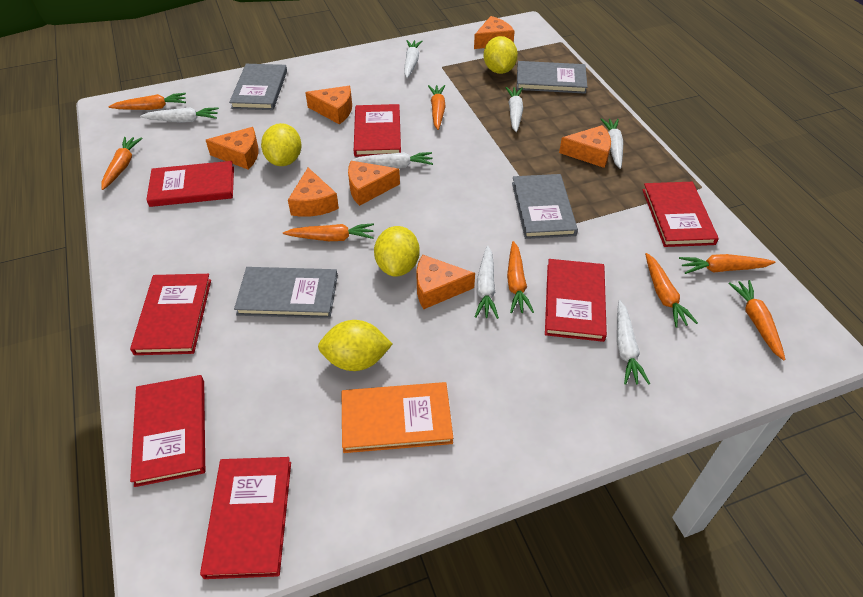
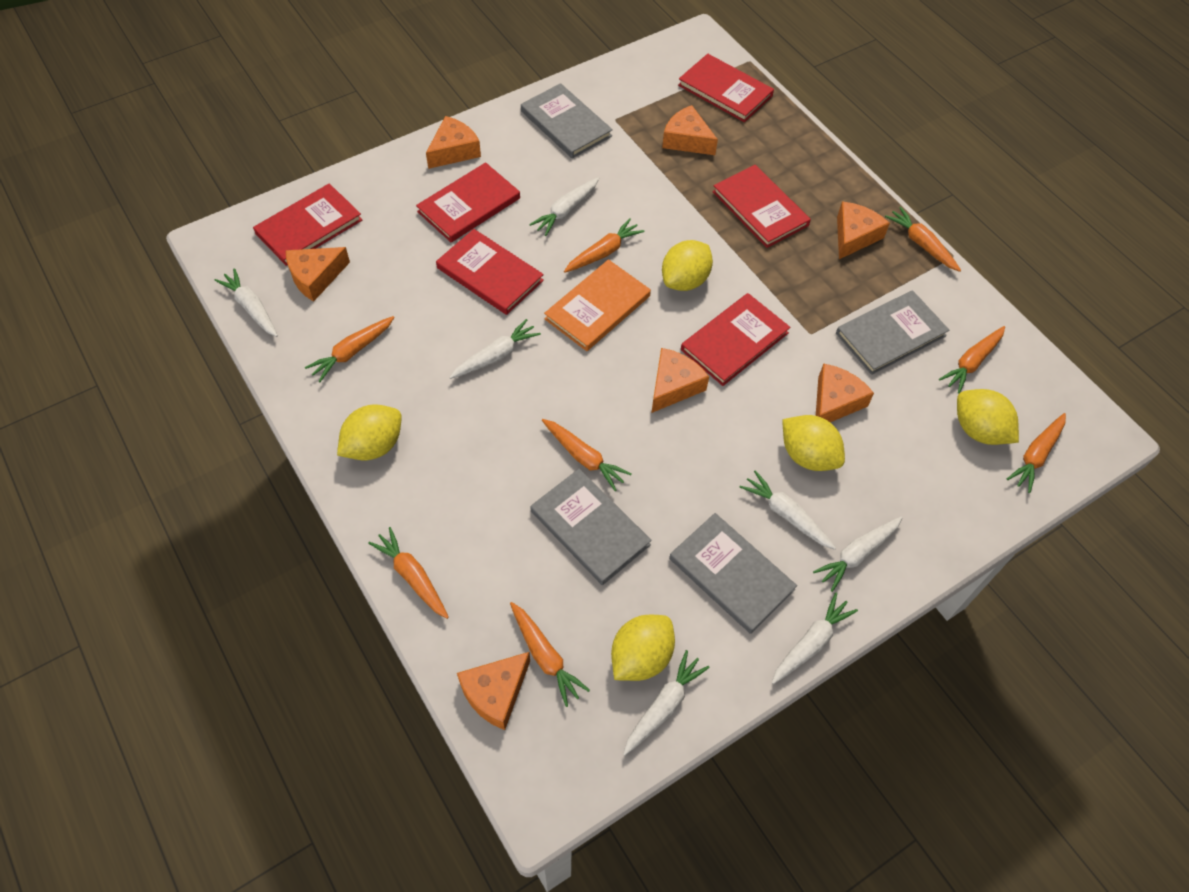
red book: [130,274,211,355] [130,375,205,487] [146,161,234,207] [200,457,291,579] [354,104,401,157] [545,259,607,342] [643,182,719,247] = 7 -> [253,184,362,266] [416,162,520,242] [436,229,544,315] [678,54,774,122] [681,293,790,386] [713,165,811,248] = 6
yellow lemon: [261,123,302,166] [318,320,392,371] [374,226,420,277] [484,36,518,74] = 4 -> [337,404,402,460] [611,615,675,681] [662,240,713,291] [782,415,845,471] [957,389,1019,445] = 5

